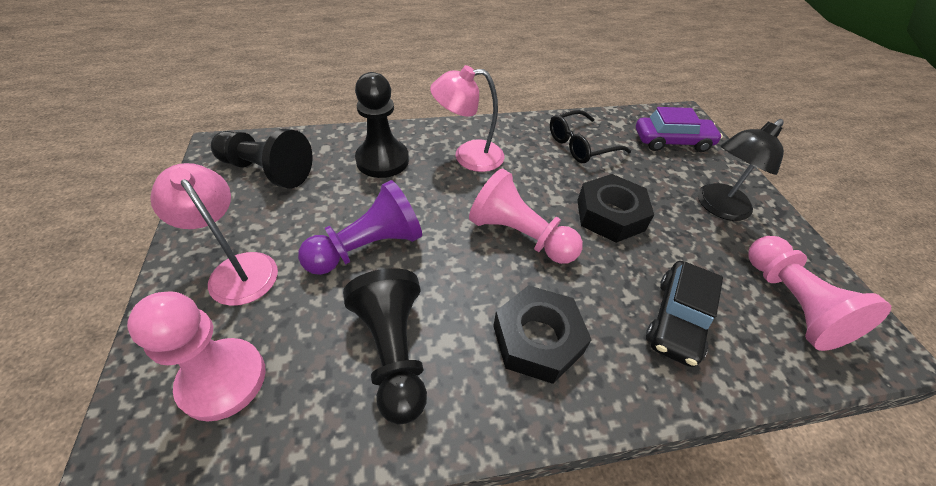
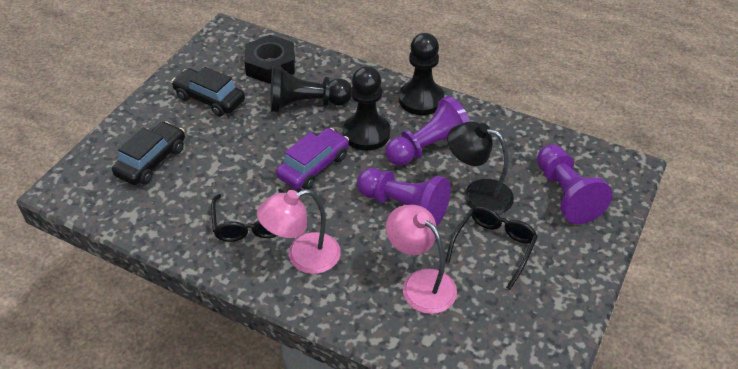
black car: [646,261,723,367] = 1 -> [112,121,185,185] [171,67,245,116] = 2
black glasses: [550,110,631,163] = 1 -> [211,189,285,242] [445,206,538,290] = 2
black nut: [493,285,592,384] [577,174,654,243] = 2 -> [244,35,295,84] = 1
pink pawn: [127,291,266,421] [469,169,583,264] [749,236,891,351] = 3 -> none = 0
purple pawn: [298,180,422,275] = 1 -> [357,168,451,227] [386,96,471,166] [537,144,613,224] = 3

